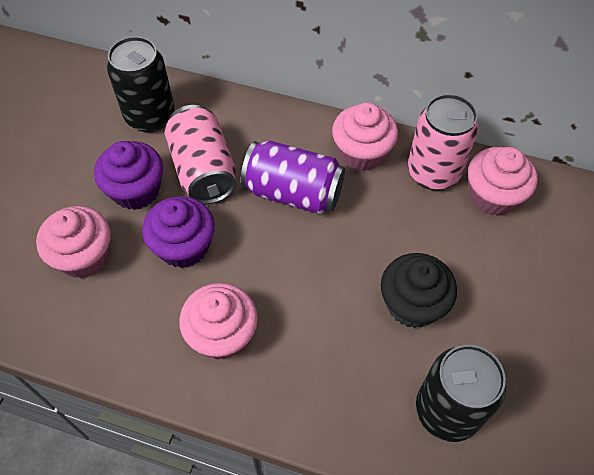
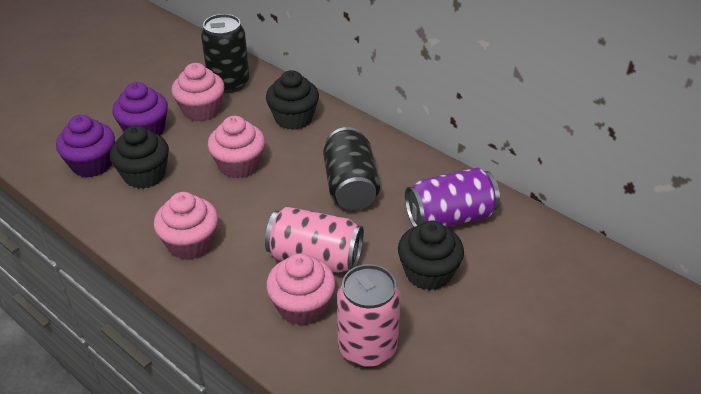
black cupcake: [381,253,457,328] = 1 -> [110,125,169,189] [266,70,319,130] [398,221,464,291] = 3

